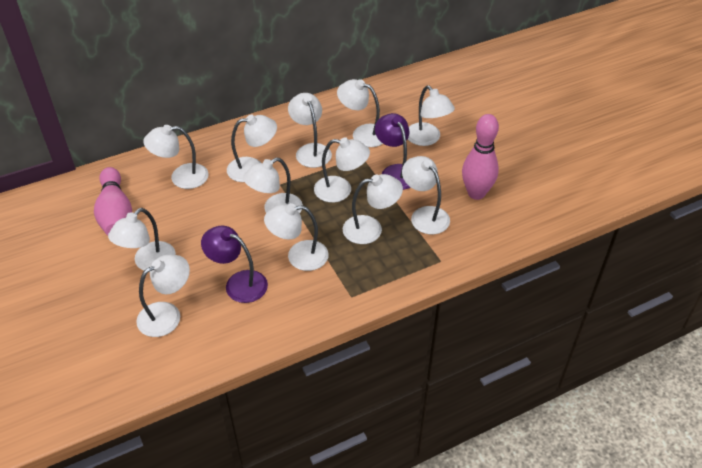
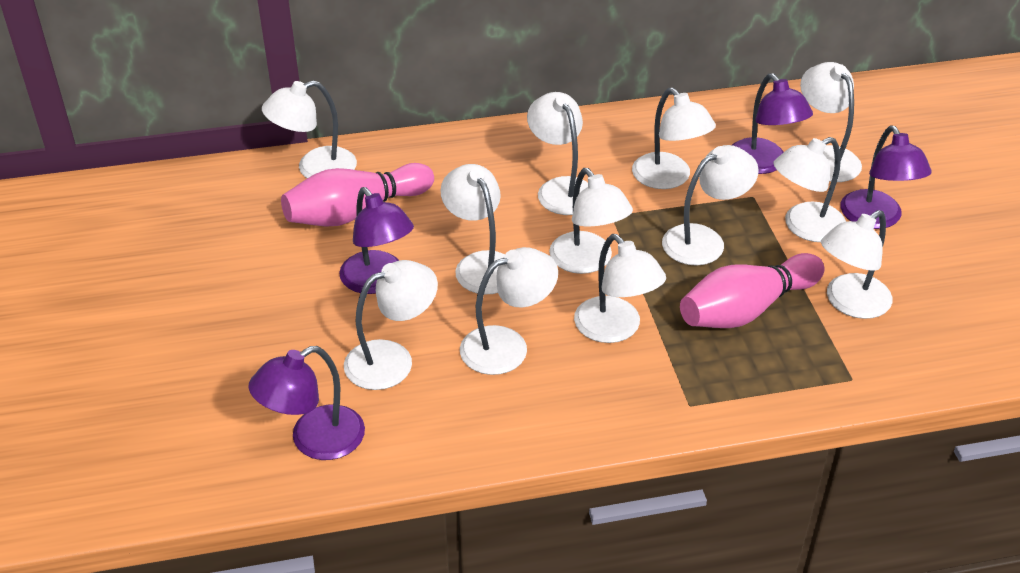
purple lamp: [201,226,268,303] [375,113,411,190] = 2 -> [249,346,365,460] [339,187,414,294] [732,73,813,174] [841,125,932,229] = 4

